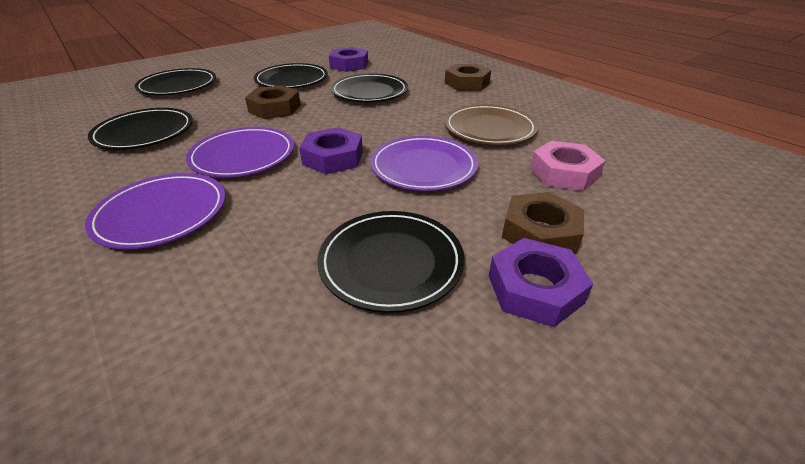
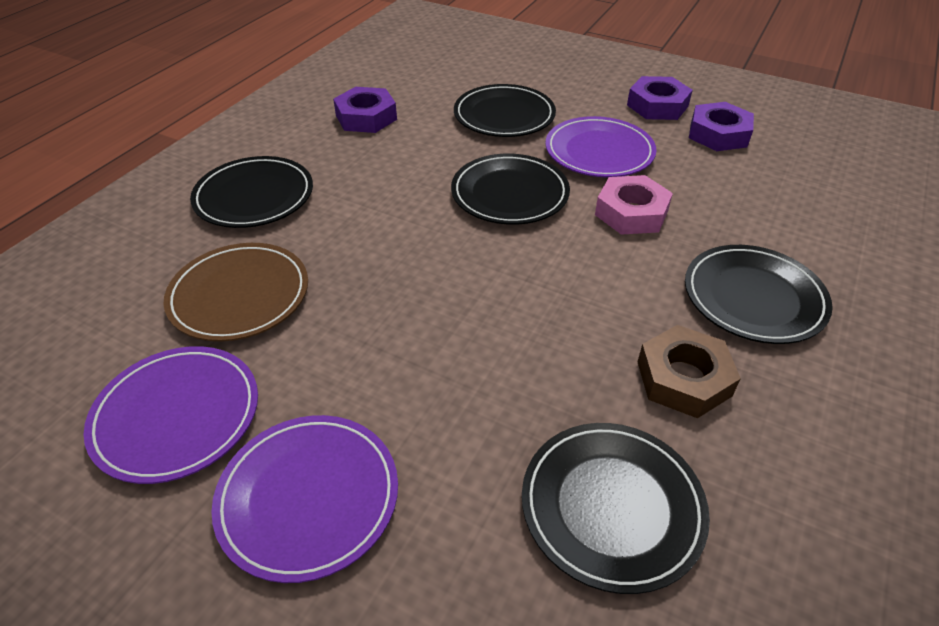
brown nut: [245,85,301,119] [445,64,491,91] [502,192,585,254] = 3 -> [637,325,741,418] = 1

